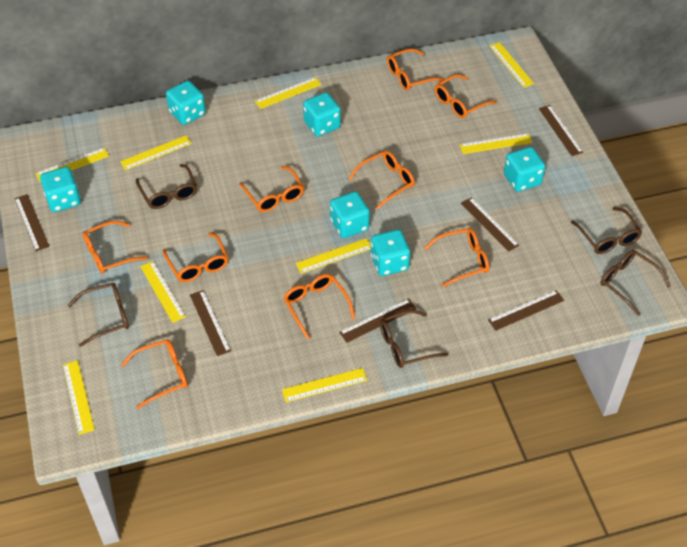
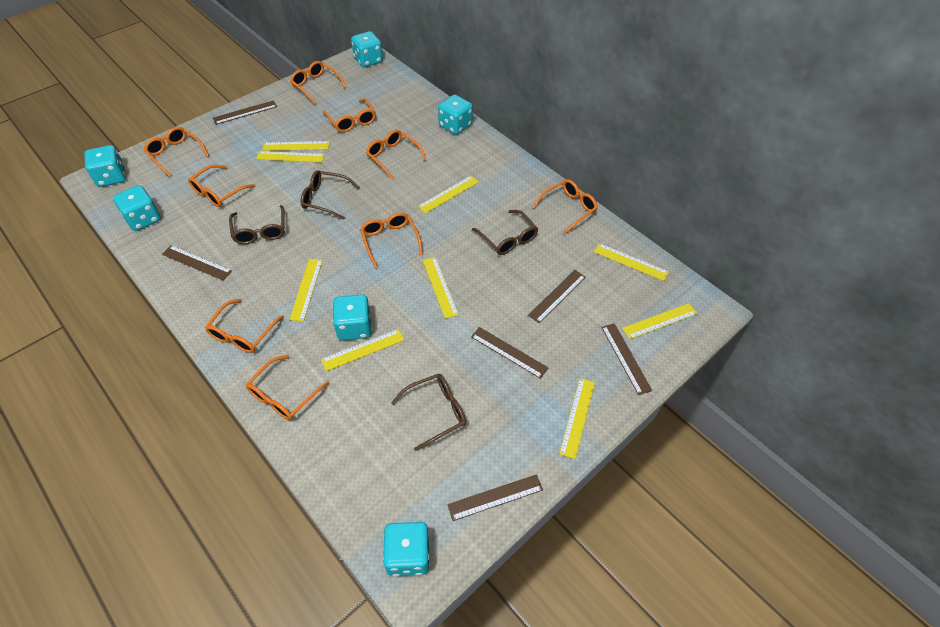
brown glasses: [68,283,129,347] [136,164,197,209] [380,310,448,368] [571,207,642,254] [600,250,671,316] = 5 -> [229,205,285,244] [301,170,360,220] [391,374,466,451] [472,210,538,255] = 4

